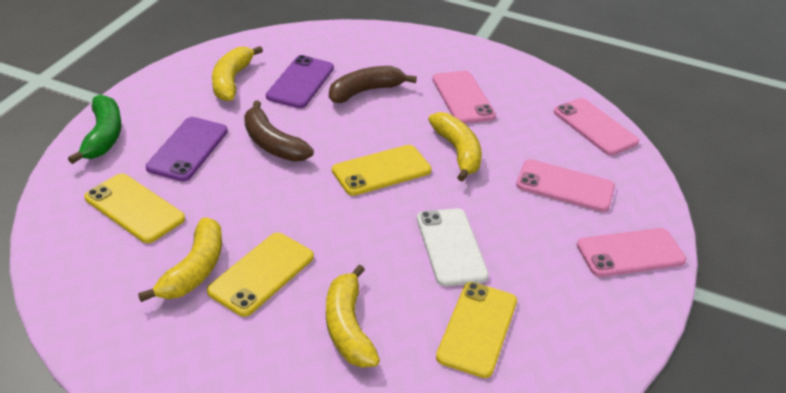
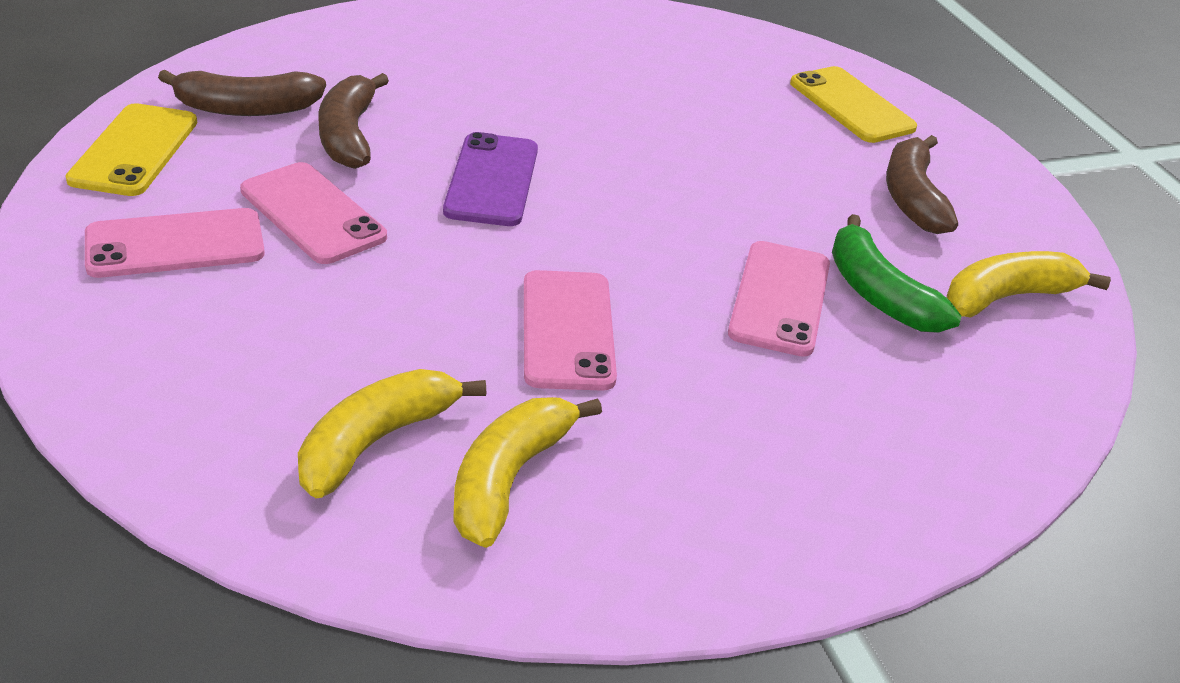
brown banana: [244,101,314,162] [329,66,417,103] = 2 -> [158,70,326,116] [319,73,389,169] [886,135,958,234] = 3
purple phone: [146,117,228,181] [266,55,334,108] = 2 -> [443,132,538,226] = 1
white phone: [417,208,489,286] = 1 -> none = 0
yellow banana: [138,217,222,302] [212,46,263,102] [326,265,380,368] [428,112,482,182] = 4 -> [298,369,486,498] [453,397,602,548] [947,251,1111,318] = 3
yellow phone: [84,173,185,243] [207,233,314,317] [332,145,432,196] [436,282,517,378] = 4 -> [66,103,197,196] [790,66,917,143] = 2

